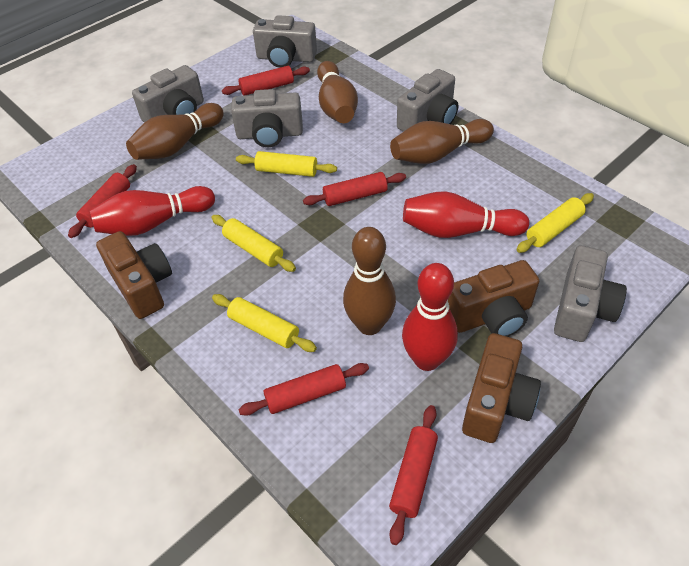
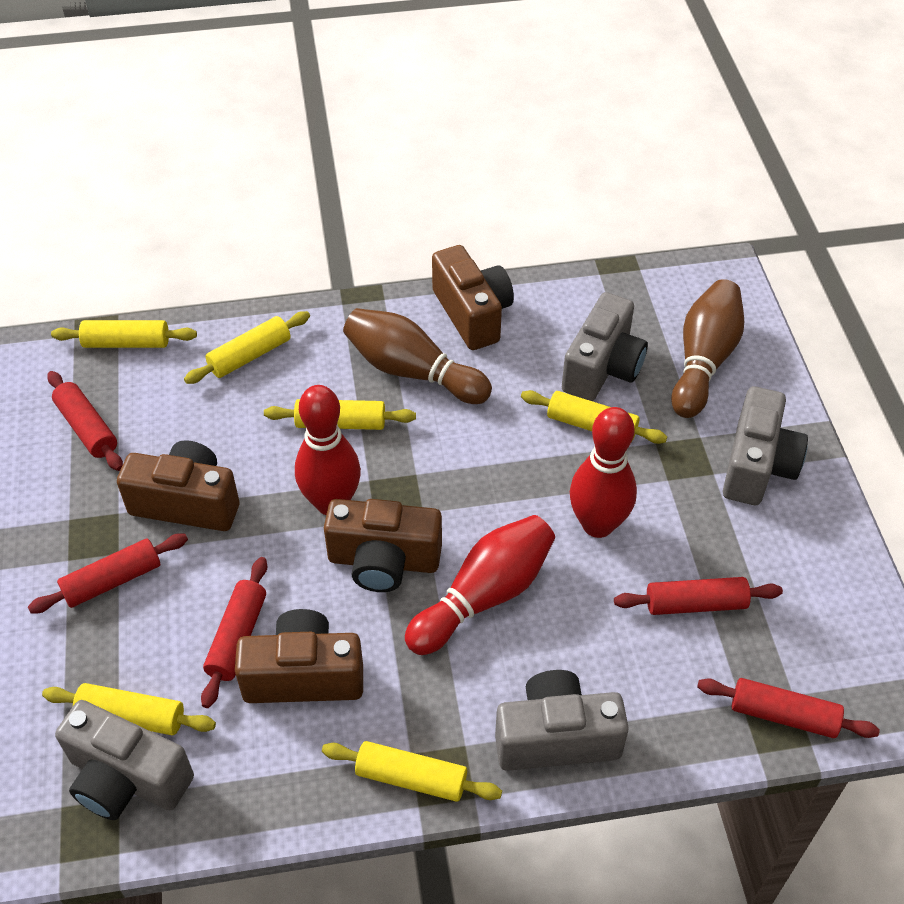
brown bowling pin: [126,103,224,160] [317,61,358,123] [343,227,396,335] [390,119,494,164] = 4 -> [343,308,492,404] [671,279,744,418] = 2
brown camera: [96,231,172,319] [448,260,539,337] [462,333,541,443] = 3 -> [117,440,239,531] [235,609,363,703] [324,499,442,592] [432,245,514,350] = 4
grey camera: [132,65,204,123] [231,89,303,147] [253,15,317,68] [397,69,458,132] [554,245,627,342] = 5 -> [55,700,194,820] [495,670,629,771] [562,292,648,401] [723,386,808,505] = 4
yellow rolling pin: [211,215,296,272] [212,294,317,352] [236,151,337,177] [516,193,594,253] = 4 -> [42,683,216,735] [51,320,197,348] [184,311,310,384] [264,399,416,430] [322,741,502,802] [521,390,667,444] = 6

